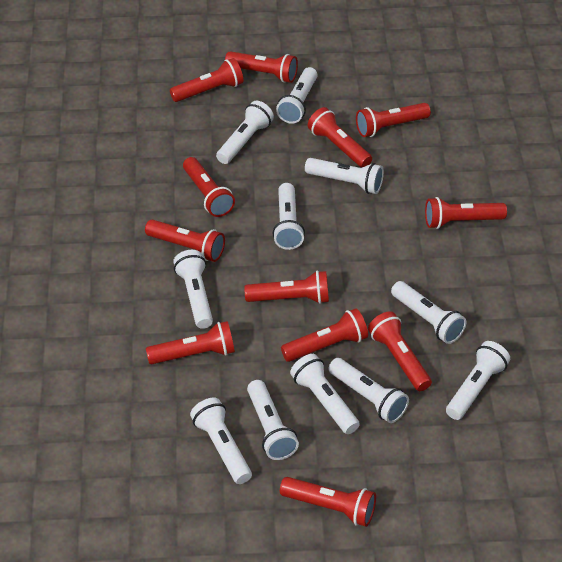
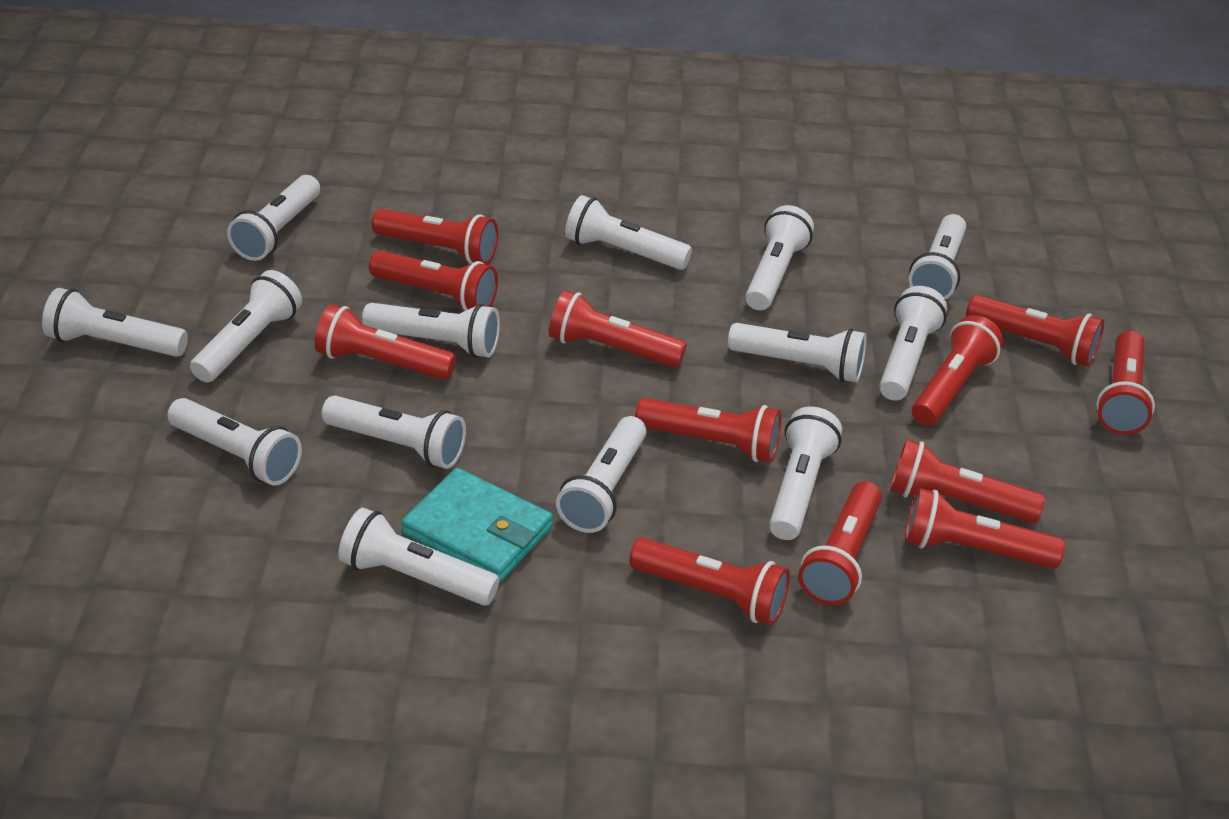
turquoise wallet: none = 0 -> [402,468,553,582] = 1
white flashlight: [173,250,213,329] [190,398,252,484] [216,101,274,164] [247,380,299,460] [273,183,305,250] [276,67,318,124] [290,354,360,434] [305,158,384,194] [329,358,409,423] [391,281,467,344] [446,341,510,420] = 11 -> [42,288,188,357] [167,398,302,486] [190,270,302,382] [227,175,320,261] [321,396,466,469] [338,508,500,606] [362,303,500,358] [556,416,647,533] [565,195,692,270] [728,323,867,382] [745,205,814,310] [769,407,842,540] [879,286,947,400] [908,214,966,300] = 14

